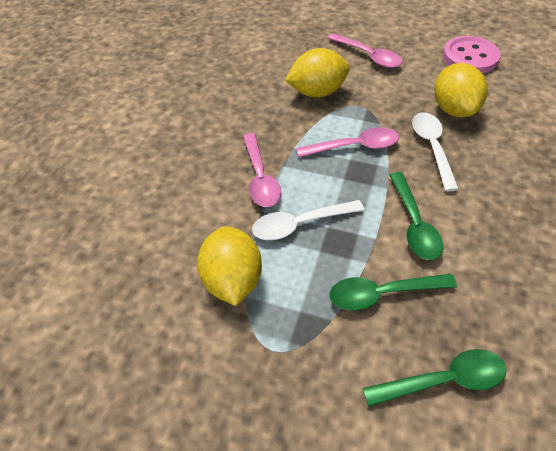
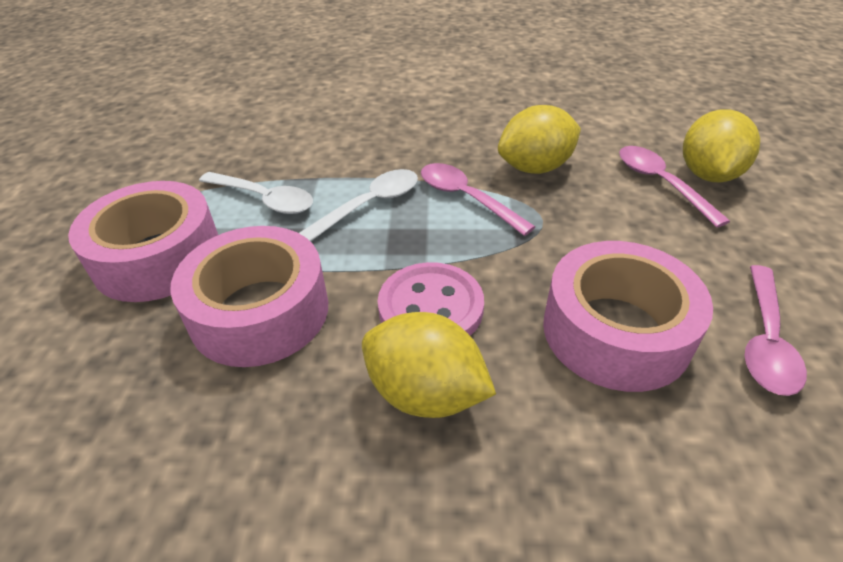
green spoon: [330,274,457,311] [363,349,507,407] [390,172,443,260] = 3 -> none = 0
pink tape: none = 0 -> [68,181,218,302] [170,226,328,367] [543,241,713,392] = 3

